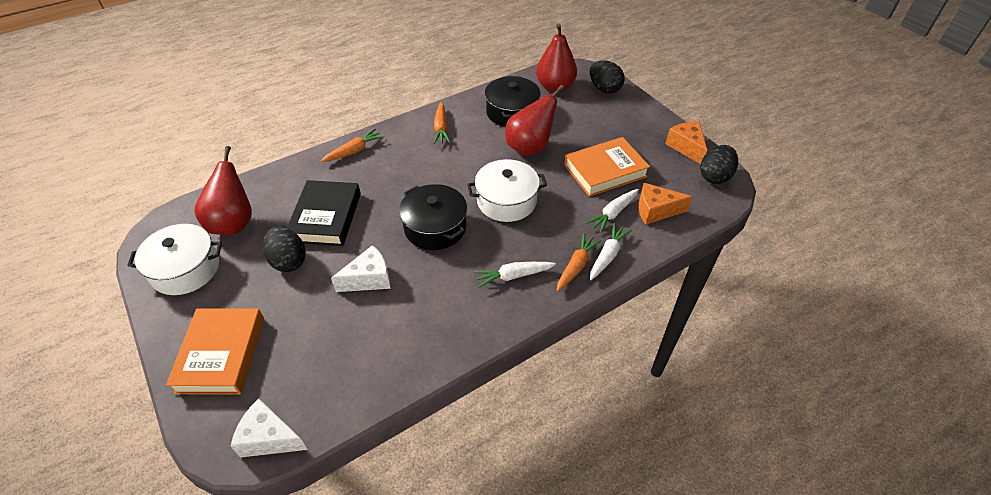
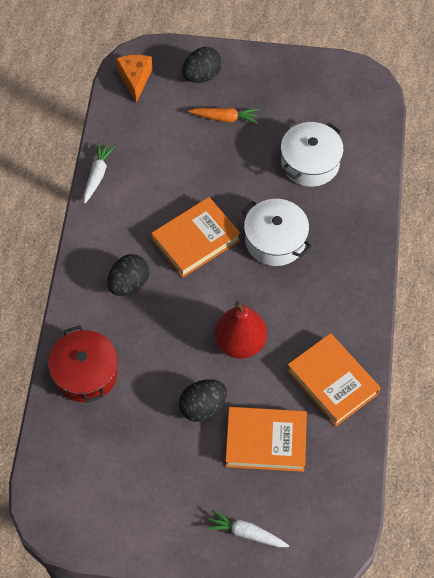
black book: [287,180,361,246] = 1 -> none = 0
black pot: [399,184,467,250] [485,76,541,127] = 2 -> none = 0
orange book: [166,308,264,394] [564,137,650,197] = 2 -> [151,197,241,278] [225,407,307,472] [287,333,380,426] = 3
orange carrot: [321,129,384,162] [434,102,451,144] [556,233,602,292] = 3 -> [188,108,259,123] = 1
orange cheese: [638,183,693,225] [665,121,707,164] = 2 -> [116,55,153,103] = 1
red pear: [194,146,252,235] [505,85,564,156] [536,24,577,92] = 3 -> [215,301,267,359] = 1
red pot: none = 0 -> [48,325,118,403] = 1
white carrot: [474,262,556,288] [586,189,639,233] [590,223,632,280] = 3 -> [83,142,115,204] [206,509,289,547] = 2
white cheese: [231,399,308,458] [331,245,391,292] = 2 -> none = 0

